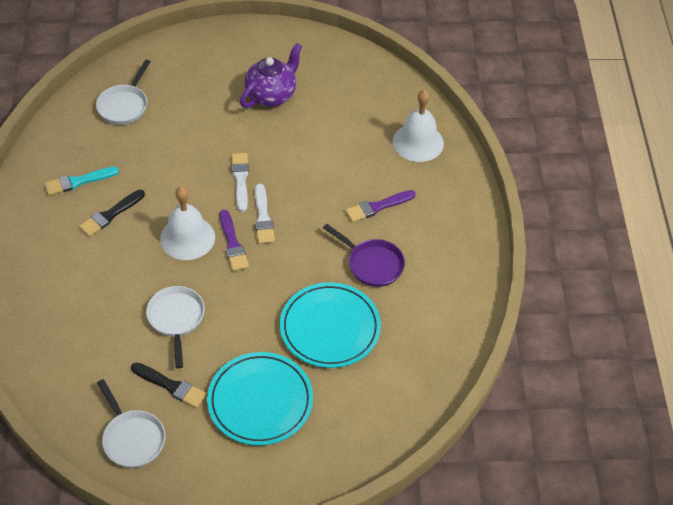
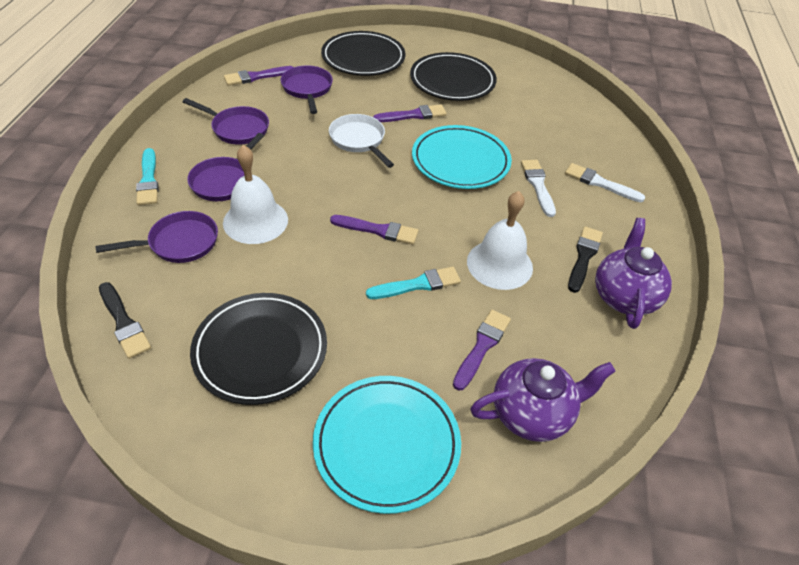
black plate: none = 0 -> [190,293,327,405] [321,31,405,76] [410,52,497,101] = 3
purple brush: [220,210,249,271] [345,190,416,222] = 2 -> [224,66,293,86] [330,215,419,245] [373,104,447,122] [453,310,511,391] = 4
purple pan: [323,224,405,287] = 1 -> [95,211,218,263] [183,98,269,145] [187,133,264,201] [281,65,333,114] = 4
purple teapot: [240,43,302,108] = 1 -> [470,358,616,442] [595,218,672,329] = 2
turquoise brush: [44,166,119,196] = 1 -> [136,148,159,205] [366,267,461,299] = 2
white pan: [96,60,150,125] [97,379,166,468] [146,286,205,369] = 3 -> [329,114,394,168] = 1

